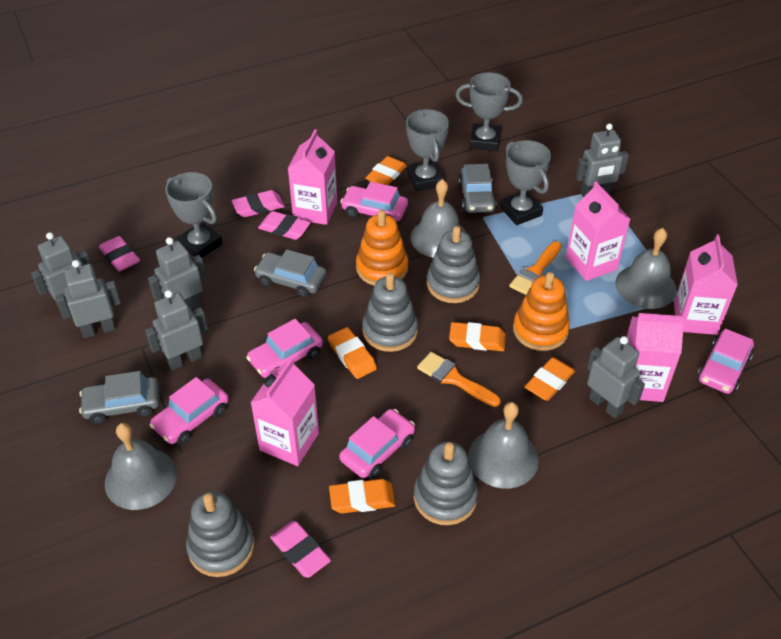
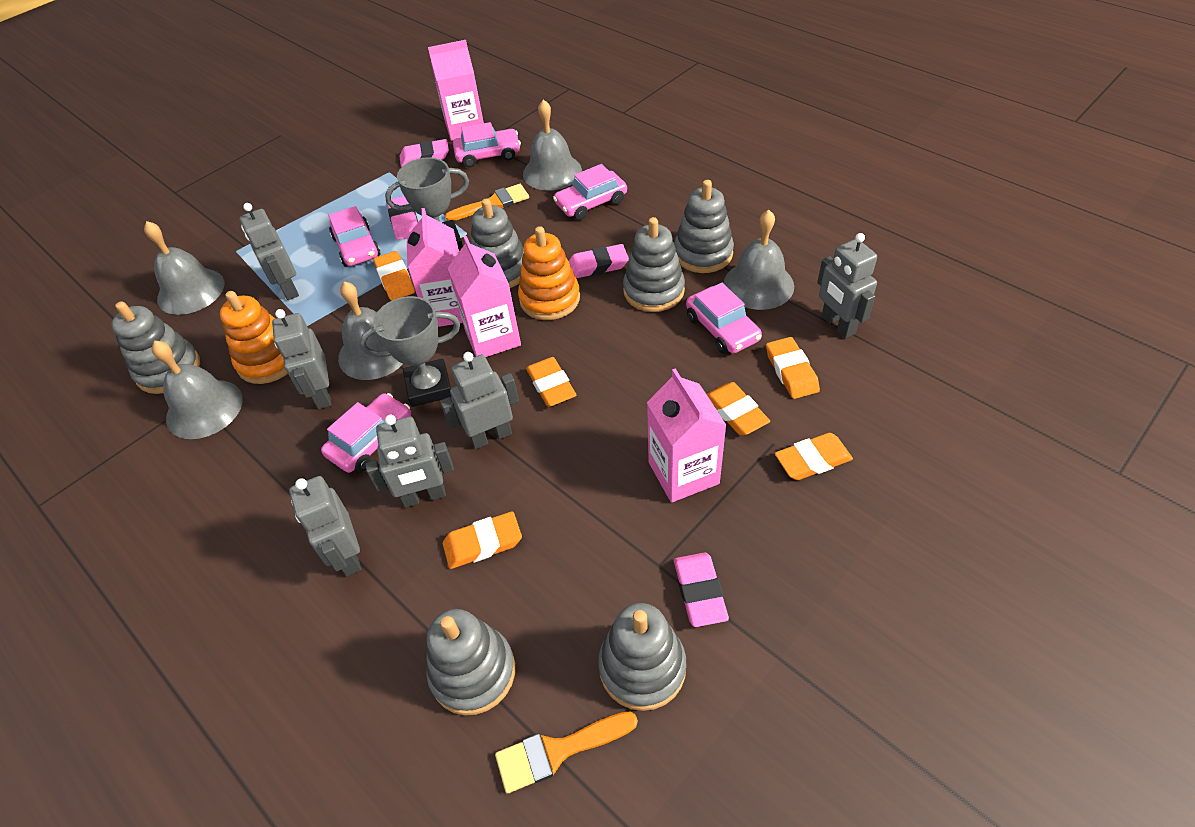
grey bell: [105,423,177,510] [411,179,467,258] [468,402,539,489] [615,228,677,309] = 4 -> [144,221,224,315] [152,341,243,439] [338,281,403,380] [523,100,582,191] [723,209,794,310] = 5
grey car: [79,371,160,424] [254,249,326,297] [458,164,497,213] = 3 -> none = 0
grey stacking toy: [186,491,255,577] [363,273,418,352] [414,442,478,525] [427,226,480,303] = 4 -> [111,301,200,394] [426,609,515,715] [470,199,524,288] [598,603,686,711] [623,217,685,312] [674,180,734,273] = 6
grey trophy: [165,172,223,258] [406,109,449,191] [455,72,523,151] [500,140,551,225] = 4 -> [359,296,460,407] [385,157,469,251] = 2
orange eraser: [328,327,377,379] [329,479,396,513] [365,156,407,185] [449,322,506,351] [525,357,575,401] = 5 -> [373,251,415,301] [443,511,522,569] [526,357,576,407] [707,382,770,435] [766,337,820,399] [775,433,853,480] = 6
pink carton: [250,358,319,466] [288,129,337,225] [566,181,630,281] [627,313,686,402] [674,234,738,335] = 5 -> [407,208,463,327] [428,40,484,141] [448,236,521,357] [647,369,726,503] = 4

